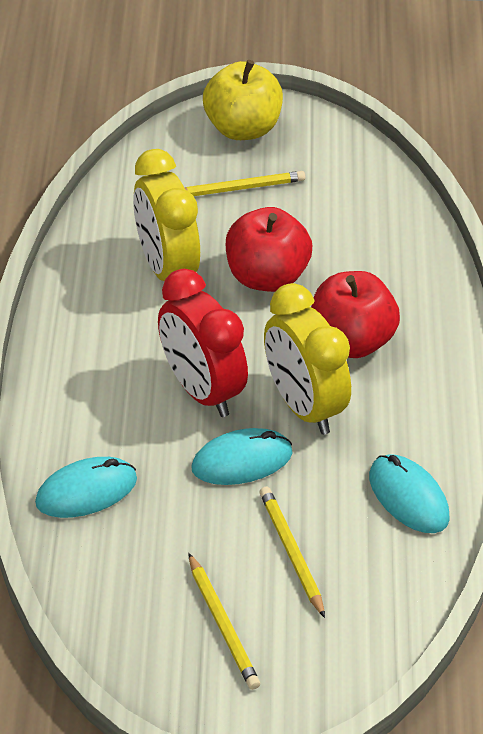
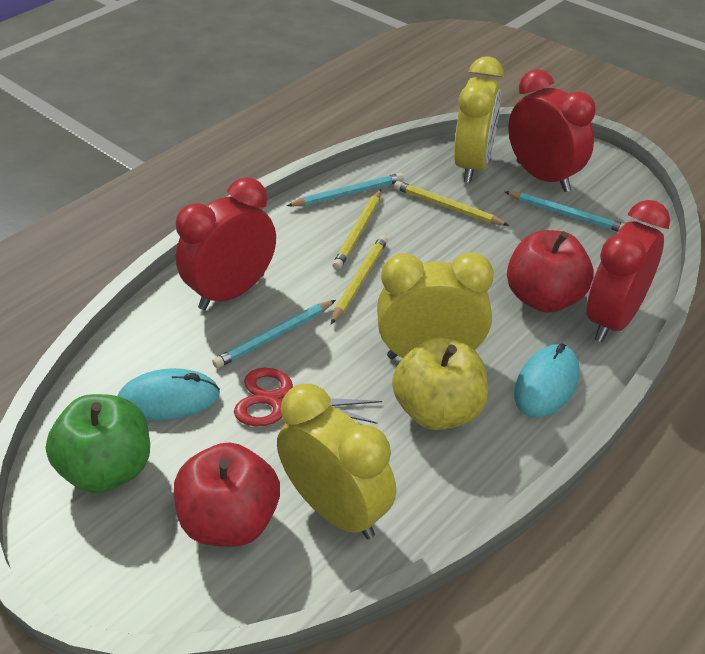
green apple: none = 0 -> [46,394,150,493] = 1
red clock: [158,269,248,417] = 1 -> [176,177,276,310] [508,69,596,192] [586,200,670,342] = 3
red scissors: none = 0 -> [234,368,382,427] = 1
turquoise mouse: [35,457,137,518] [191,428,292,485] [369,454,450,533] = 3 -> [118,368,220,421] [514,343,579,418] = 2
turquoise pencil: none = 0 -> [212,300,336,368] [287,173,404,206] [504,191,625,232] = 3
yellow clock: [133,149,200,281] [264,283,351,435] = 2 -> [277,384,396,539] [377,252,494,359] [454,56,503,183] = 3

